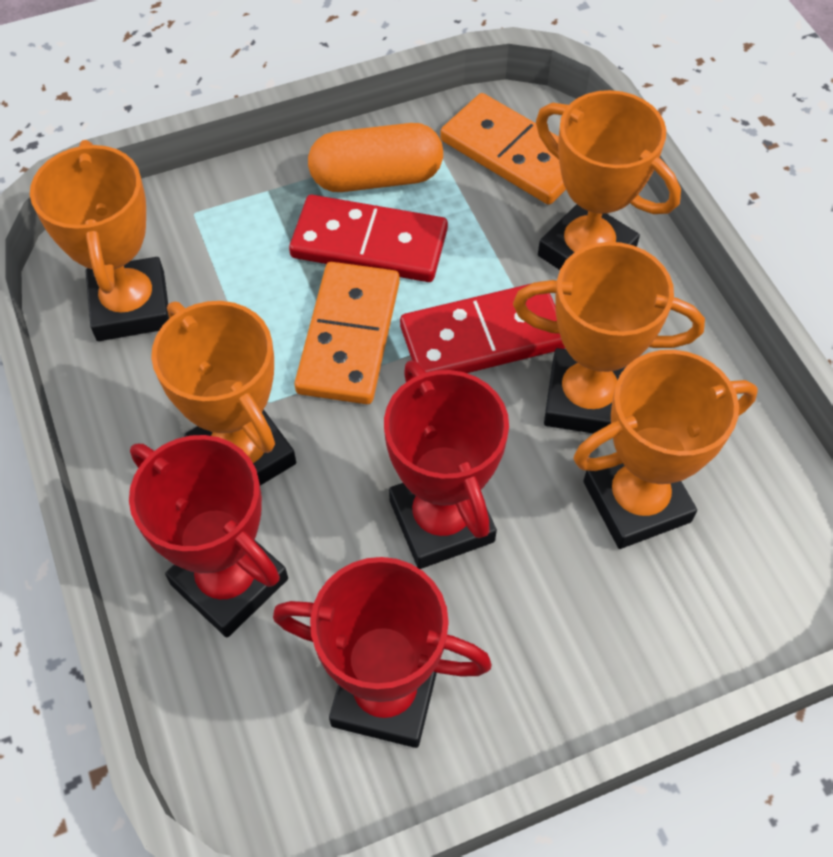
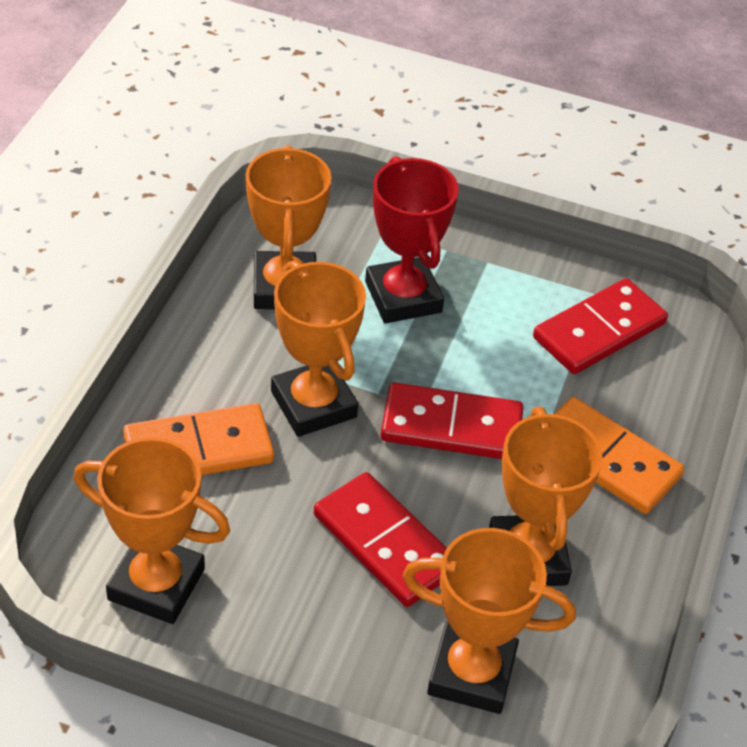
orange capsule: [308,123,443,192] = 1 -> none = 0
red domino: [289,195,448,282] [400,283,565,373] = 2 -> [314,472,447,607] [381,382,523,459] [533,278,668,374] = 3
red trophy: [129,435,288,637] [273,557,492,748] [384,360,509,569] = 3 -> [365,156,458,323] = 1

